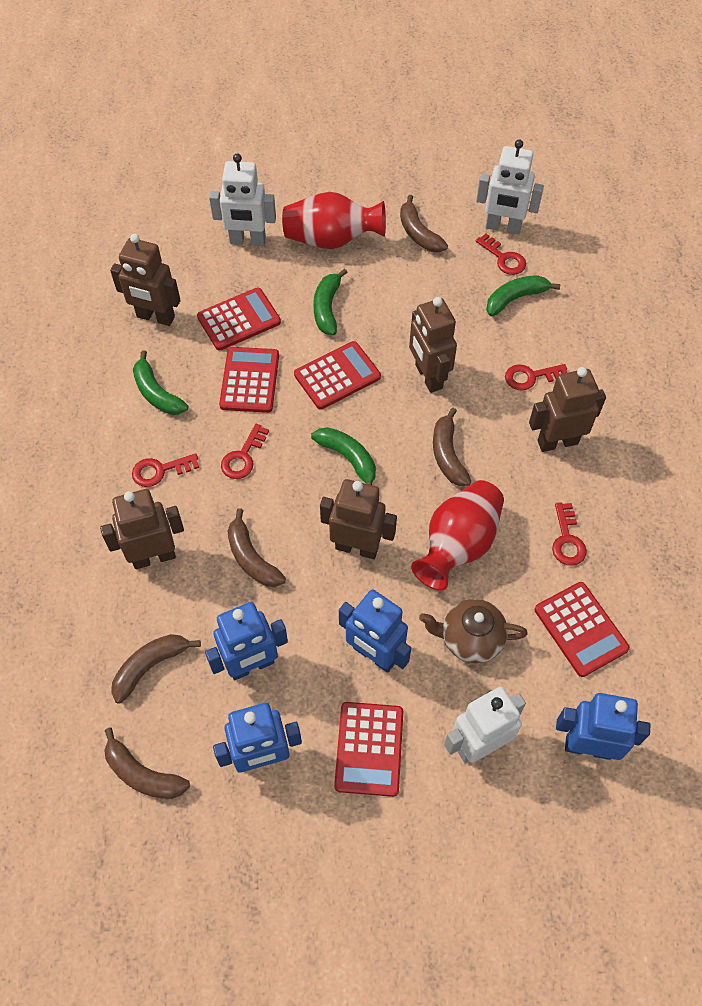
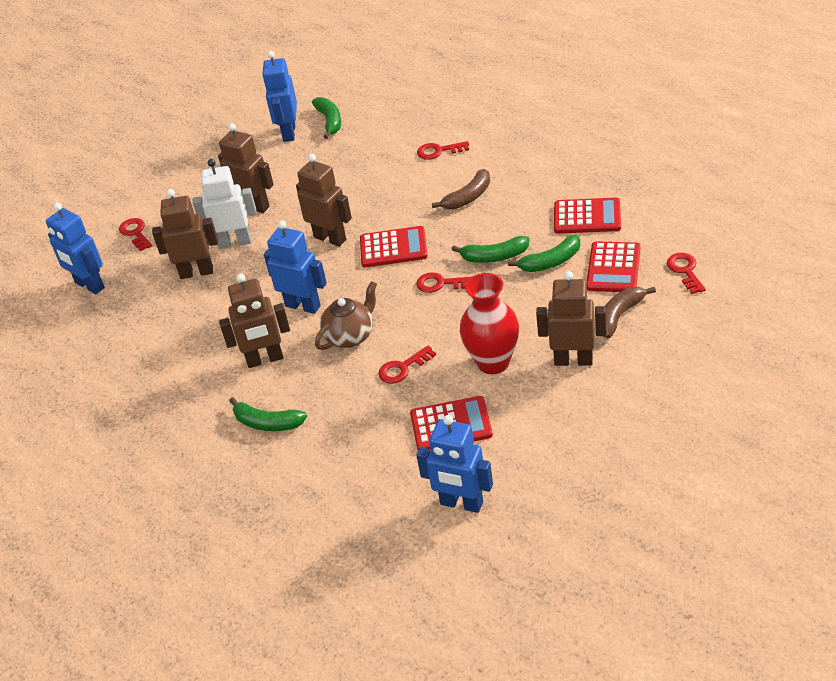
brown banana: [104,728,190,799] [111,634,201,704] [227,508,286,587] [400,195,448,253] [433,408,471,486] = 5 -> [432,169,490,209] [604,287,656,338] = 2
red calculator: [197,287,281,351] [219,347,279,413] [294,341,381,410] [334,702,403,797] [535,582,630,677] = 5 -> [360,226,428,267] [410,396,493,450] [554,197,621,234] [586,241,640,292] = 4
red vase: [282,192,386,249] [411,480,504,591] = 2 -> [460,273,519,374] = 1
white robot: [209,154,276,246] [444,687,526,763] [476,140,544,235] = 3 -> [192,159,257,249] = 1

